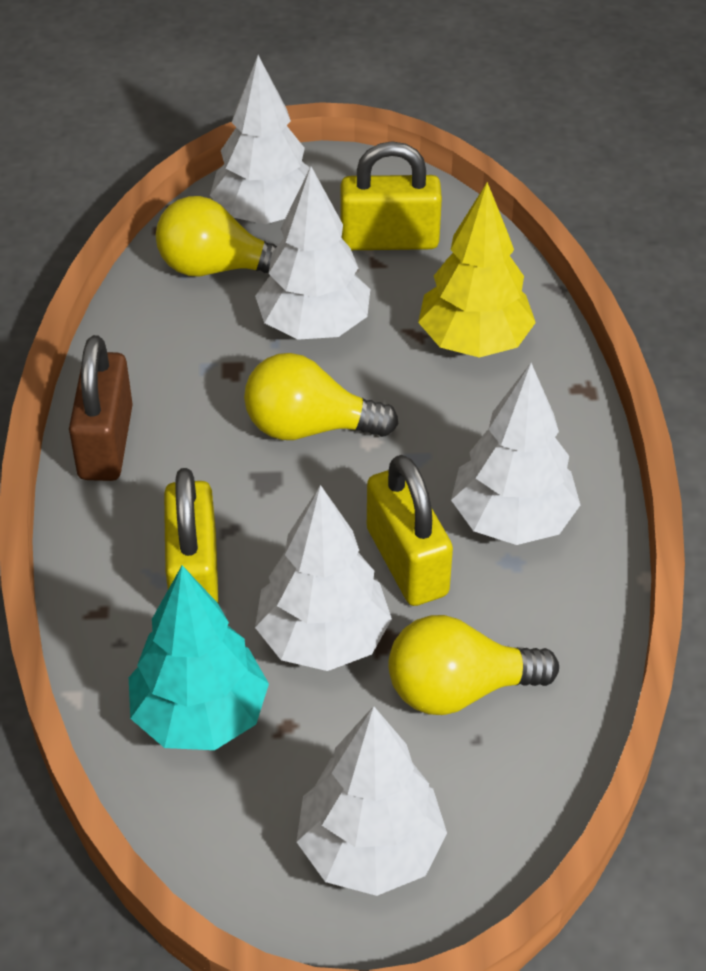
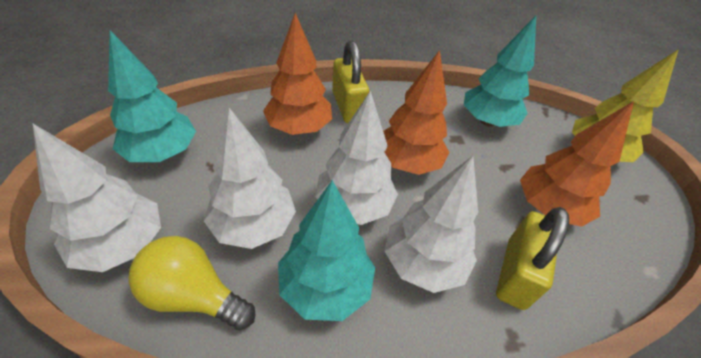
brown padlock: [69,335,133,481] = 1 -> none = 0
orange tree: none = 0 -> [263,13,332,135] [383,50,449,175] [520,101,634,227] = 3
turquoise tree: [129,565,269,750] = 1 -> [108,30,196,162] [278,180,375,321] [464,16,536,127] = 3
white tree: [210,55,310,224] [255,167,370,340] [255,485,392,671] [297,706,447,896] [451,363,580,545] = 5 -> [33,124,161,272] [204,108,296,249] [315,91,398,225] [385,156,478,293] = 4
yellow light bulb: [156,196,277,277] [244,353,398,440] [388,615,559,715] = 3 -> [129,236,255,330] = 1
yellow padlock: [164,468,219,604] [340,142,442,250] [367,455,453,606] = 3 -> [332,41,369,123] [496,207,569,310] = 2

